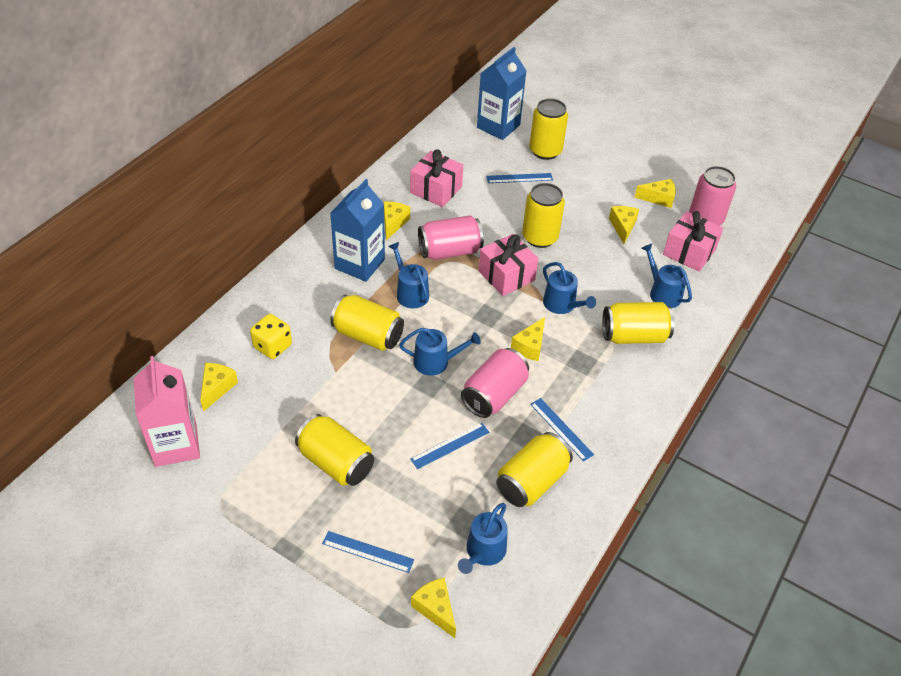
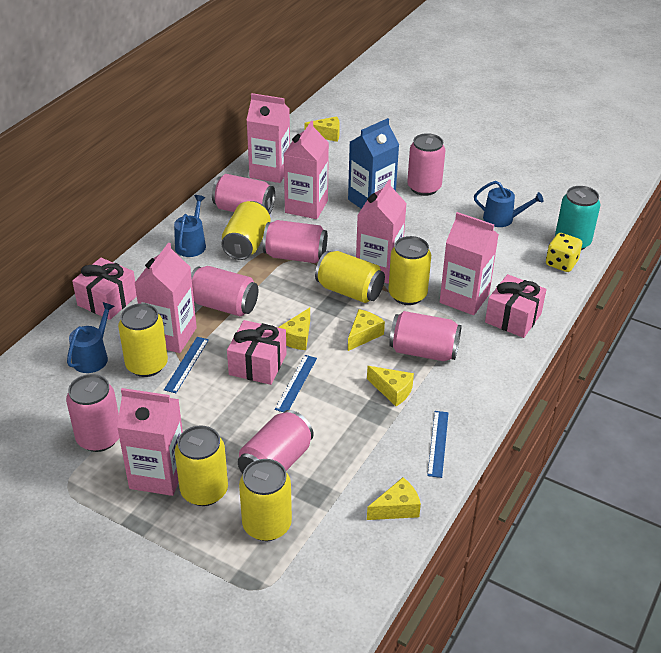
blue carton: [330,179,385,282] [477,47,526,140] = 2 -> [348,118,399,209] = 1
blue ruler: [322,531,414,573] [410,423,489,469] [486,173,553,183] [530,398,594,461] = 4 -> [164,337,209,393] [274,355,317,412] [427,411,449,478] = 3
blue watering can: [388,242,429,308] [399,328,481,376] [458,503,508,574] [543,262,596,314] [642,244,692,308] = 5 -> [67,302,115,373] [174,195,206,257] [474,181,543,227] = 3
pink can: [418,215,484,260] [461,348,529,418] [689,166,736,226] = 3 -> [66,374,119,452] [191,266,258,316] [212,174,275,215] [238,410,314,474] [263,220,328,263] [389,311,462,361] [407,133,446,196] = 7
pink carton: [133,356,200,467] = 1 -> [117,388,183,496] [135,242,197,353] [246,93,290,183] [283,121,329,219] [356,180,407,284] [440,212,499,315] = 6
turquoise can: none = 0 -> [555,186,600,250] = 1
yellow cheese: [200,363,238,412] [383,201,410,240] [411,577,456,638] [511,317,545,361] [609,206,639,244] [634,179,676,208] = 6 -> [278,308,310,350] [305,116,340,142] [348,309,385,351] [367,366,414,406] [367,477,421,520] = 5

